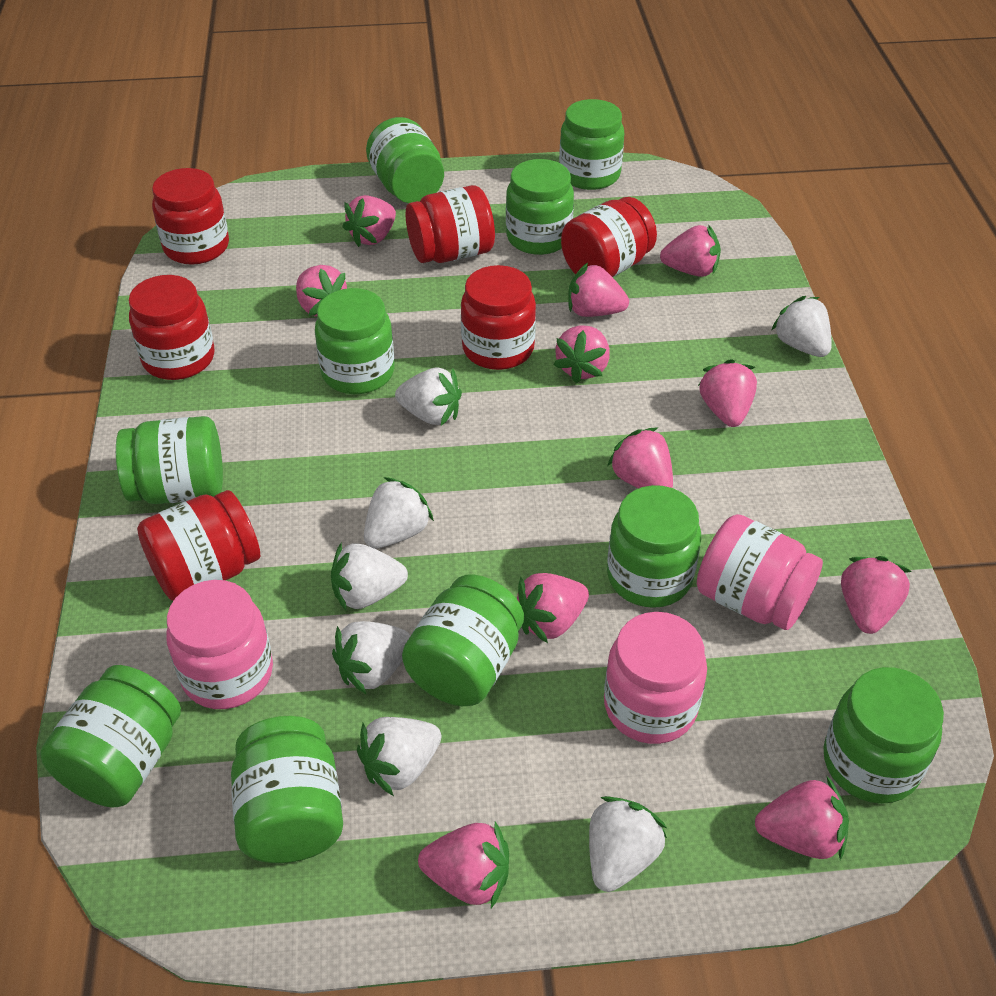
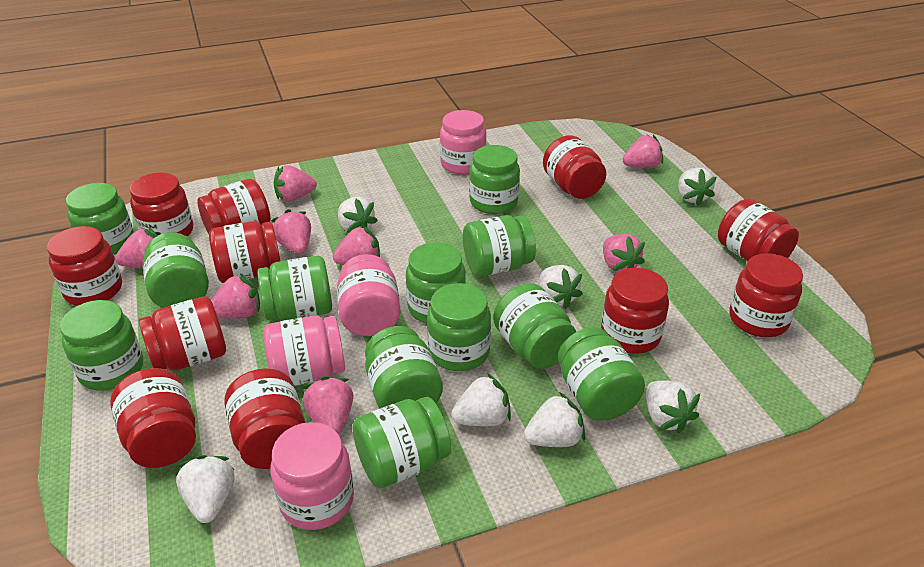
green jar: [40,665,181,808] [116,416,223,504] [231,716,343,863] [315,288,395,394] [366,117,444,203] [402,574,524,706] [506,159,574,255] [559,99,624,190] [607,485,701,608] [823,667,944,804] = 10 -> [60,300,143,390] [66,183,134,255] [142,233,209,308] [257,256,332,321] [352,397,451,488] [365,326,443,409] [406,242,466,324] [427,283,491,371] [463,215,536,277] [469,145,520,214] [493,283,576,369] [558,327,645,420] = 12
pink jar: [166,580,273,709] [604,612,707,744] [697,514,823,630] = 3 -> [263,316,345,386] [271,422,354,530] [337,254,400,336] [440,110,487,175] = 4
pink strawberry: [296,265,347,316] [343,195,396,247] [418,821,509,908] [517,573,589,643] [553,325,610,383] [568,263,629,317] [607,428,673,488] [660,224,721,277] [698,359,757,427] [755,776,849,860] [841,556,912,634] = 11 -> [115,227,158,268] [211,273,260,318] [271,209,311,254] [274,165,317,201] [302,376,353,434] [333,226,380,265] [603,234,645,273] [623,134,663,169] = 8
red jar: [129,275,214,380] [137,490,260,601] [152,168,229,265] [406,185,495,263] [461,265,536,370] [561,197,657,277] = 6 -> [47,226,122,306] [110,368,196,468] [130,173,193,237] [139,296,226,371] [198,179,271,234] [209,221,280,283] [224,368,305,469] [543,135,606,199] [601,268,669,354] [718,199,799,261] [729,253,803,337] = 11

